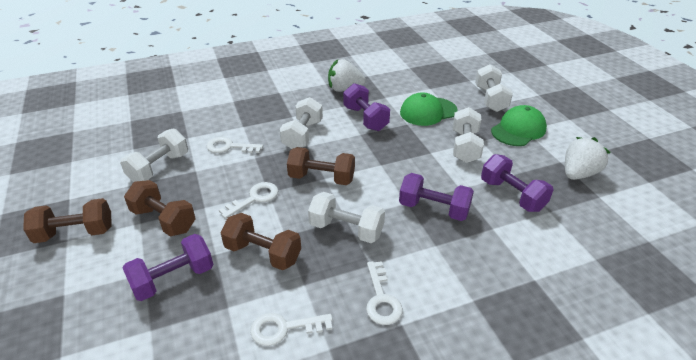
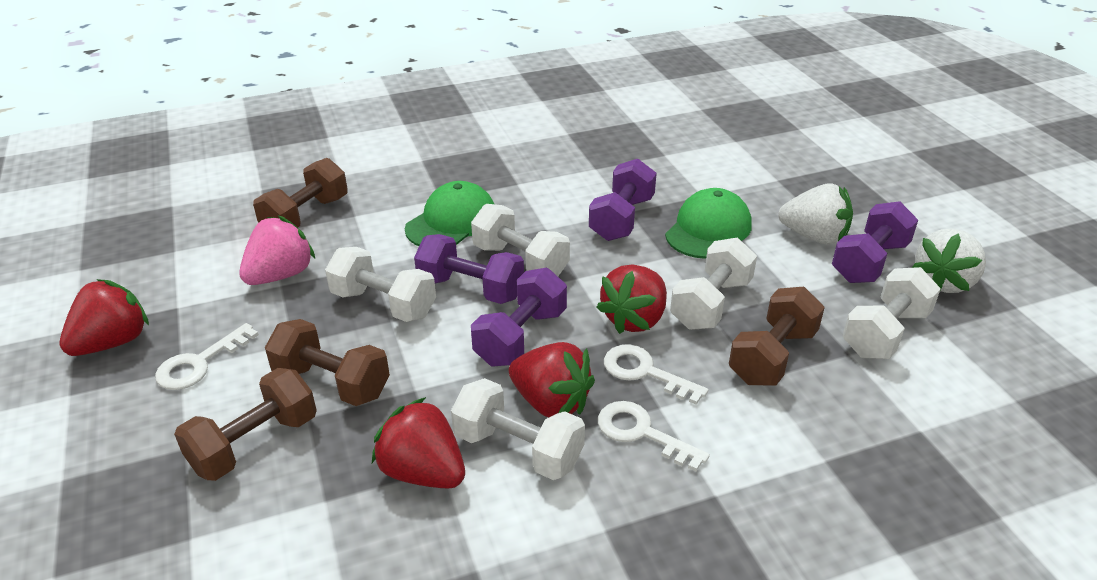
pink strawberry: none = 0 -> [239,216,315,285] = 1
red strawberry: none = 0 -> [60,279,149,356] [372,397,465,489] [509,342,595,417] [596,265,667,334] = 4
white key: [206,137,263,153] [219,182,278,219] [250,313,333,346] [366,261,403,325] = 4 -> [155,323,259,390] [598,401,710,472] [604,344,708,405] = 3

